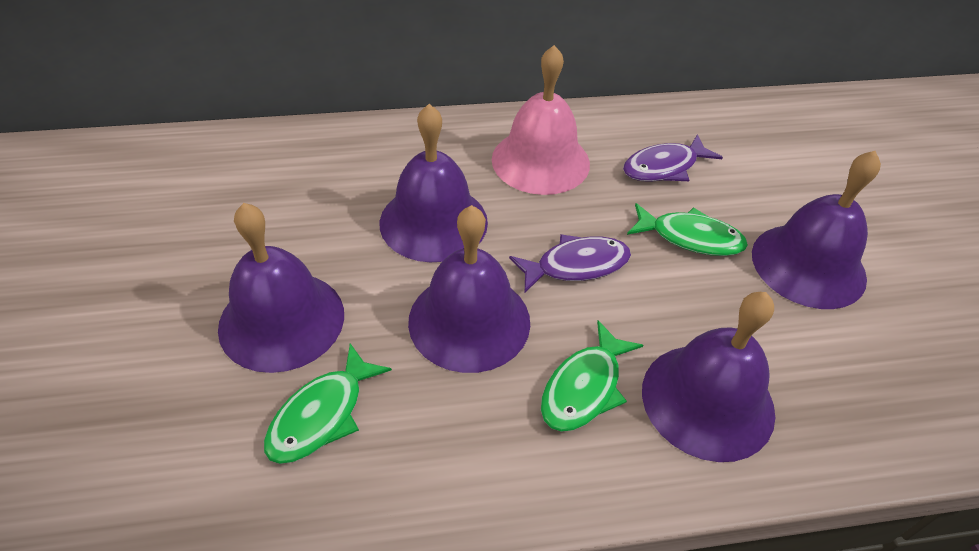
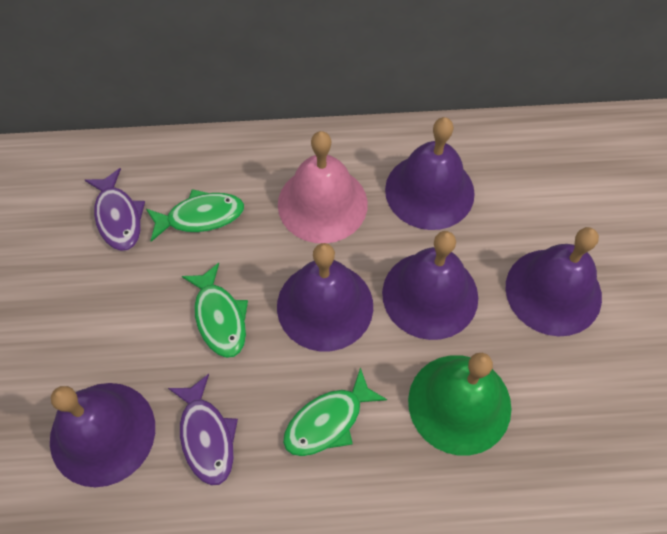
green bell: none = 0 -> [408,353,512,456] = 1

